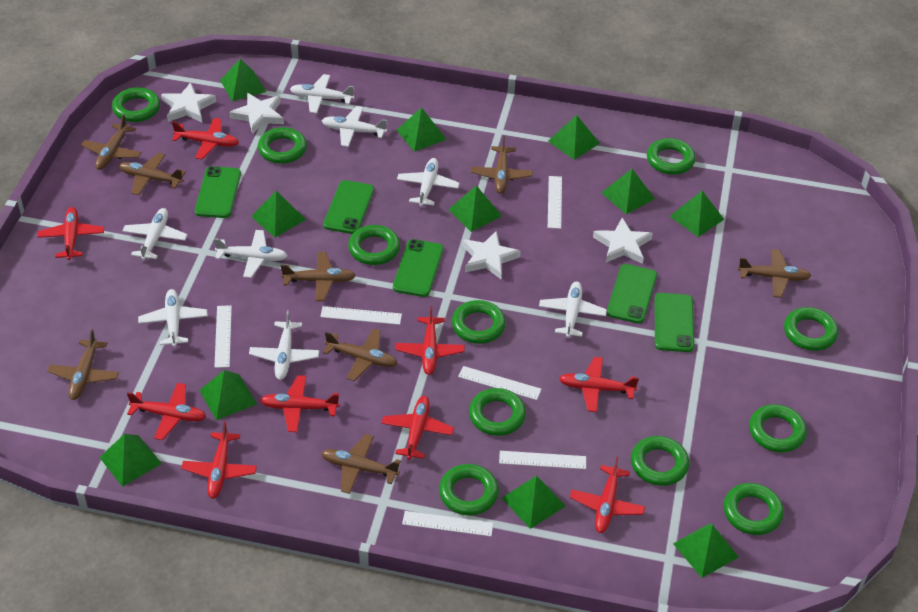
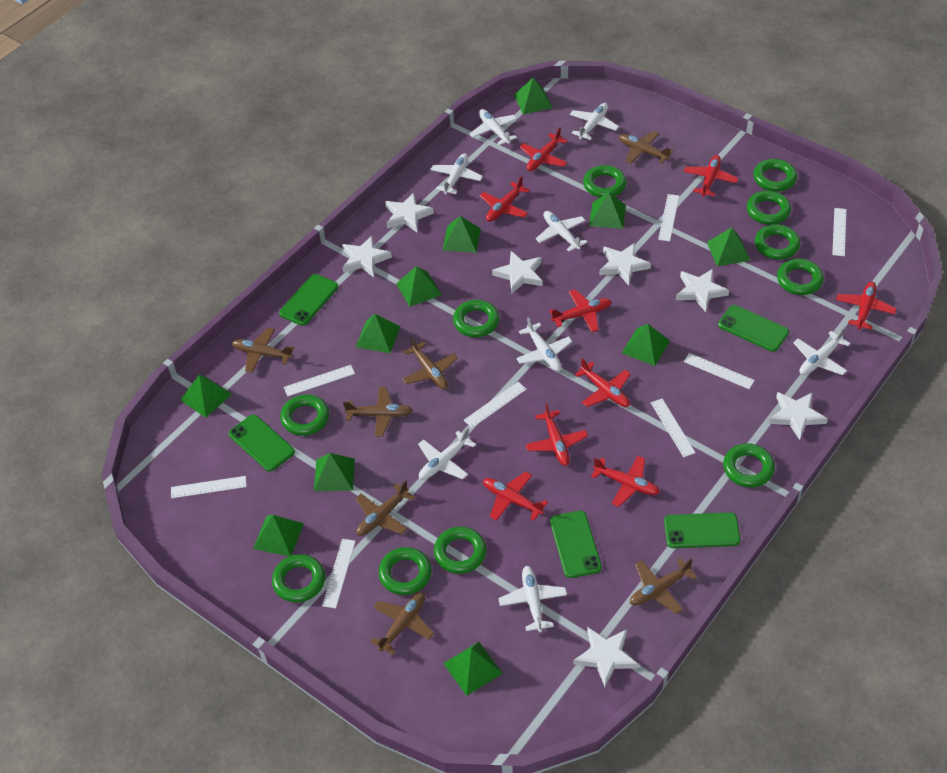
brown plane: [47,329,119,400] [81,114,141,170] [119,153,186,195] [281,252,356,301] [321,434,401,494] [323,329,398,381] [471,136,533,194] [738,249,811,298] = 8 -> [232,327,294,373] [343,387,413,436] [355,481,415,536] [370,592,434,655] [403,337,458,389] [619,131,673,164] [630,558,697,614] = 7
white ruler: [214,305,232,368] [320,306,402,325] [402,511,493,536] [458,366,542,400] [499,451,586,469] [548,176,562,229] = 6 -> [171,476,247,498] [284,365,355,396] [322,539,356,609] [464,382,527,428] [651,399,696,457] [658,194,679,242] [684,353,755,389] [832,208,847,257] = 8
white star: [161,82,216,122] [229,93,284,134] [462,231,521,279] [593,218,653,264] = 4 -> [342,235,392,277] [385,192,434,232] [492,251,542,294] [573,627,639,687] [599,243,651,285] [676,269,729,312] [769,392,828,440] = 7

